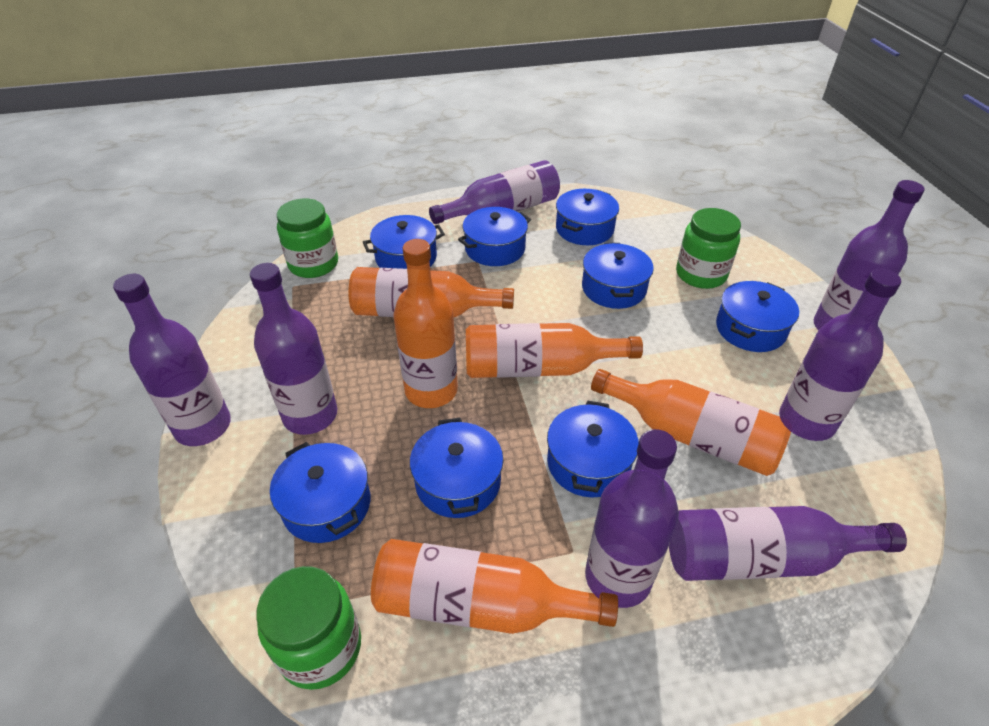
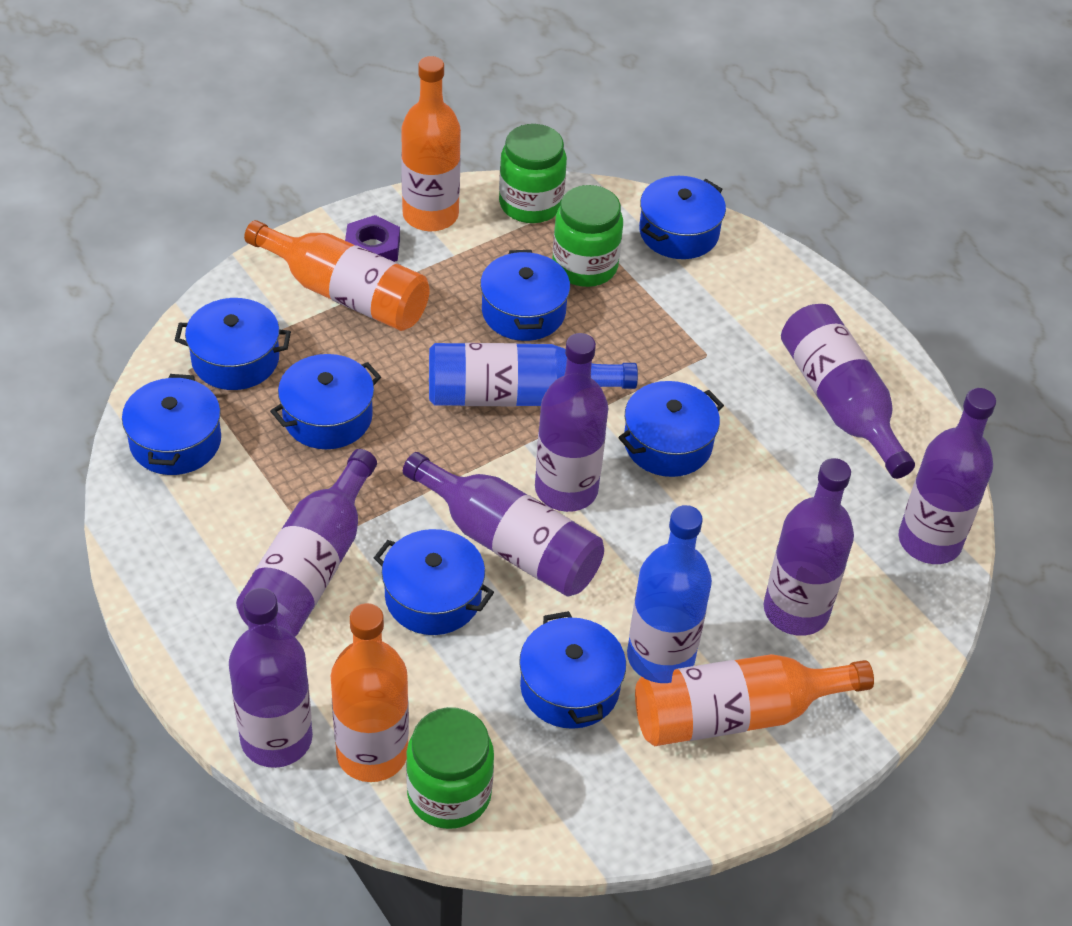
blue bottle: none = 0 -> [429,343,638,406] [627,505,712,676] = 2
orange bottle: [348,267,514,318] [371,539,618,634] [393,239,458,408] [466,323,643,378] [591,369,792,476] = 5 -> [244,220,430,331] [331,603,409,782] [401,56,461,231] [635,654,874,746] = 4
purple nut: none = 0 -> [345,215,400,262] = 1

